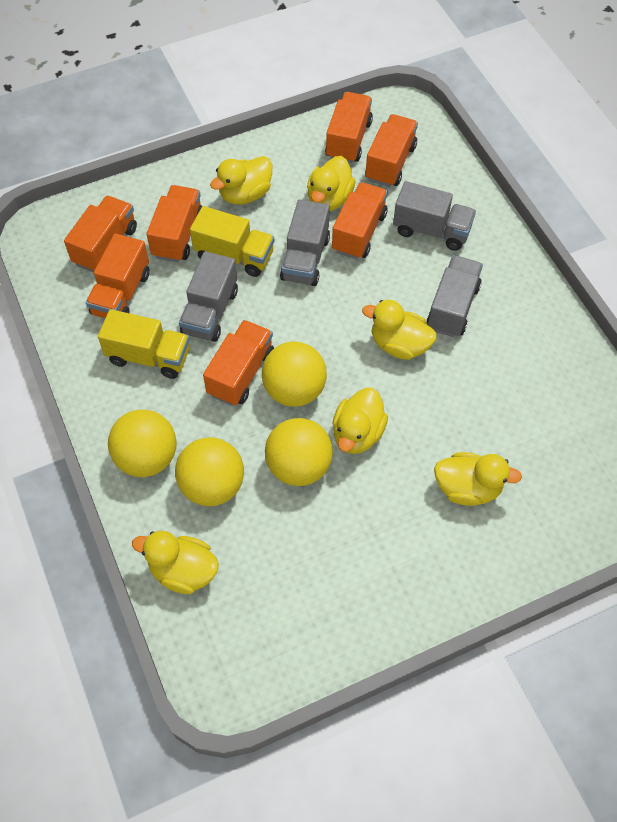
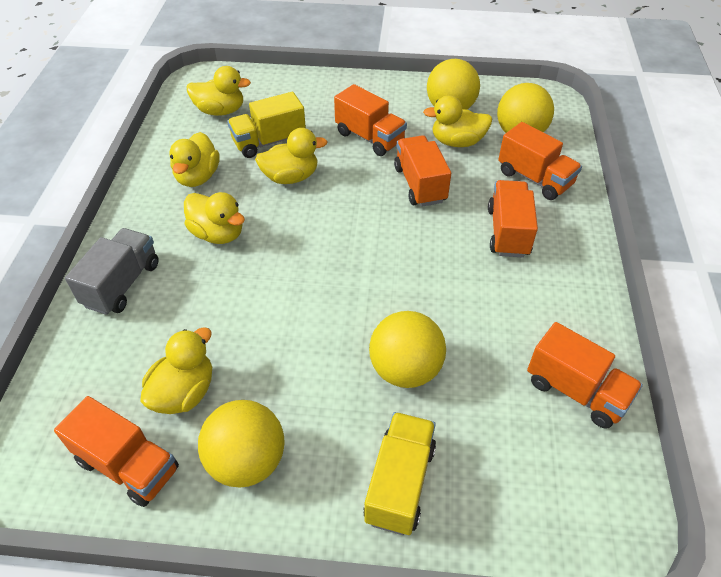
grey truck: [179,251,238,342] [280,200,330,286] [393,181,476,251] [427,255,483,337] = 4 -> [65,228,159,315] = 1
orange truck: [64,196,137,273] [86,234,150,318] [146,185,202,262] [203,320,274,406] [325,92,373,163] [332,182,388,259] [365,114,418,187] = 7 -> [54,396,179,507] [334,84,407,156] [394,135,451,207] [488,180,538,258] [498,122,582,200] [527,322,643,429] = 6

